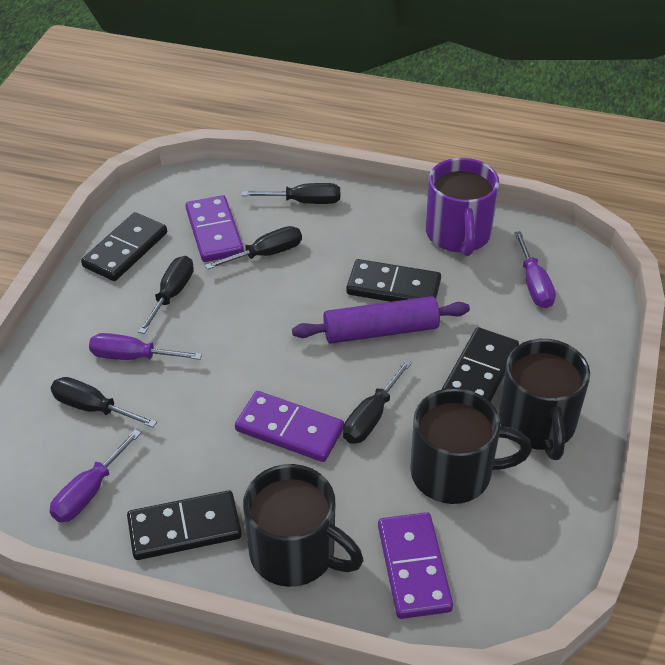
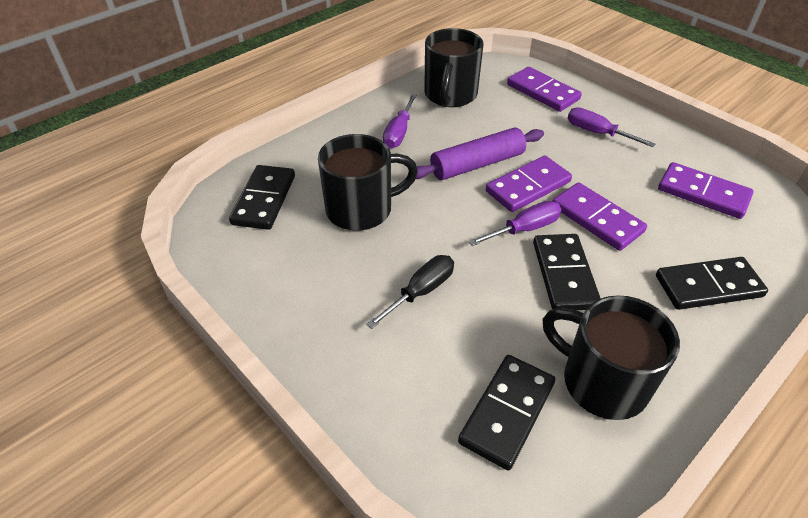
black screwdriver: [51,377,157,427] [138,256,194,334] [205,226,302,270] [242,183,340,204] [343,360,412,444] = 5 -> [366,255,454,329] = 1
purple domino: [185,195,244,262] [235,391,344,462] [378,512,453,619] = 3 -> [486,156,572,212] [507,67,582,112] [552,182,647,251] [658,162,754,219] = 4
purple mug: [426,158,499,256] = 1 -> none = 0

